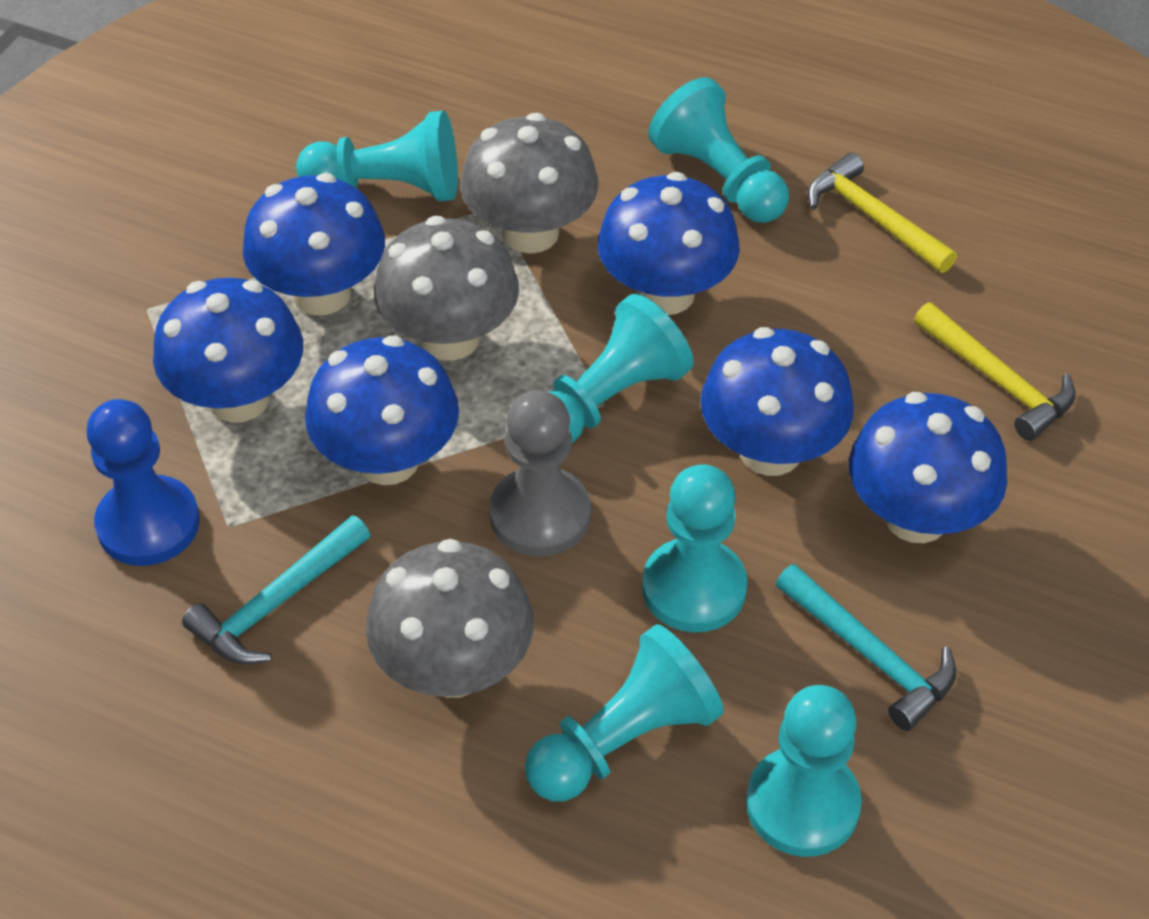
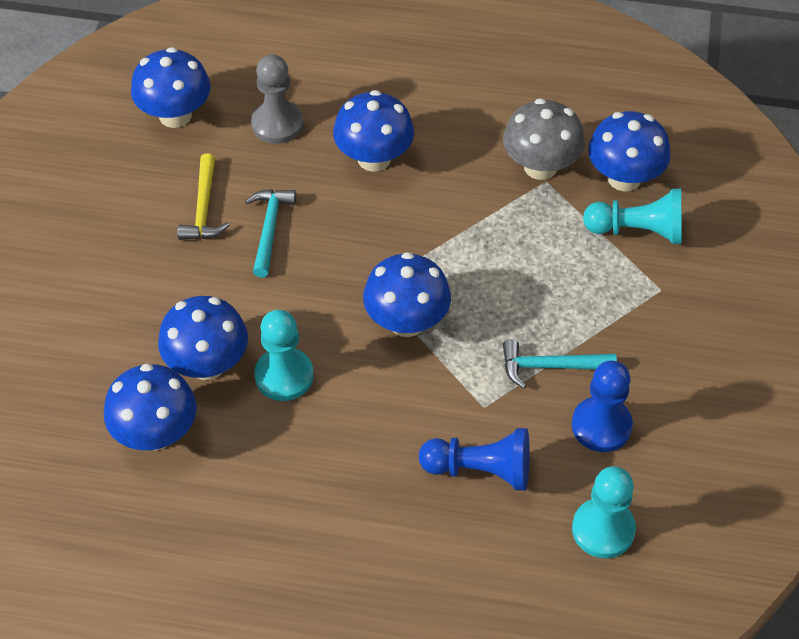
blue pawn: [87,399,200,566] = 1 -> [419,428,530,491] [572,360,633,452] = 2
grey mushroom: [366,539,534,698] [374,216,519,361] [460,113,598,254] = 3 -> [503,98,585,180] = 1
turquoise pawn: [296,111,458,201] [525,624,724,801] [547,294,694,443] [642,465,748,632] [648,77,789,223] [746,685,862,857] = 6 -> [254,310,314,401] [572,466,636,558] [583,189,682,244] = 3
yellow hammer: [807,152,957,273] [914,302,1075,441] = 2 -> [178,154,229,240] = 1

